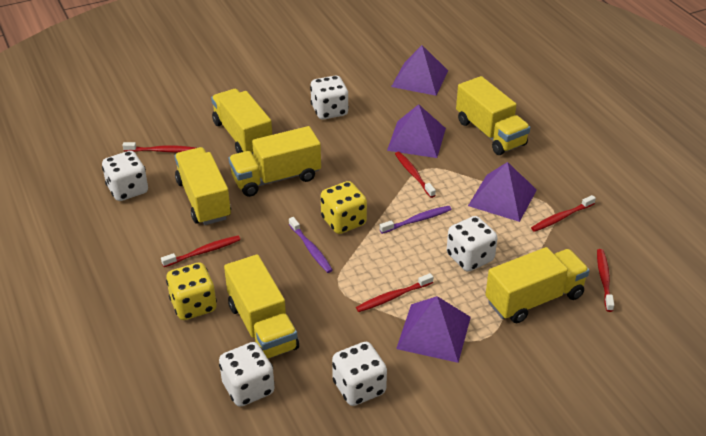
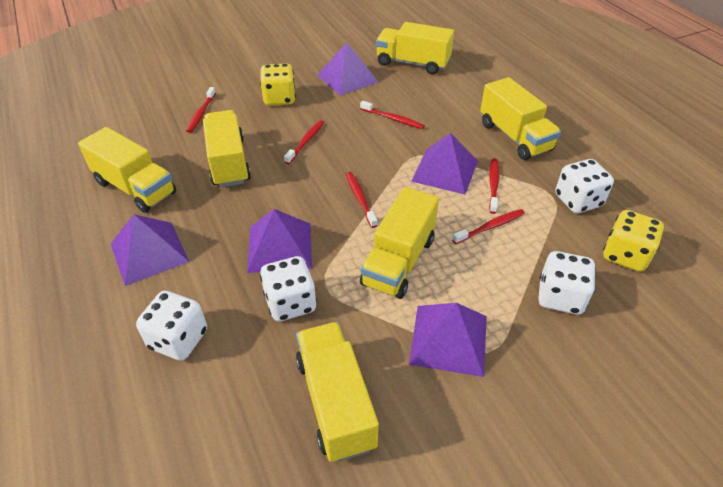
purple pyramid: [387,104,446,158] [391,45,448,96] [396,296,471,363] [468,162,537,222] = 4 -> [111,214,189,286] [247,209,312,273] [317,43,378,96] [409,303,487,377] [411,133,478,194] = 5
purple toothbrush: [289,217,333,273] [379,206,452,234] = 2 -> none = 0
white dice: [102,151,148,201] [219,342,275,407] [310,76,349,120] [332,342,387,406] [447,216,498,272] = 5 -> [136,291,207,361] [260,256,317,321] [539,251,596,315] [555,159,614,213] = 4

